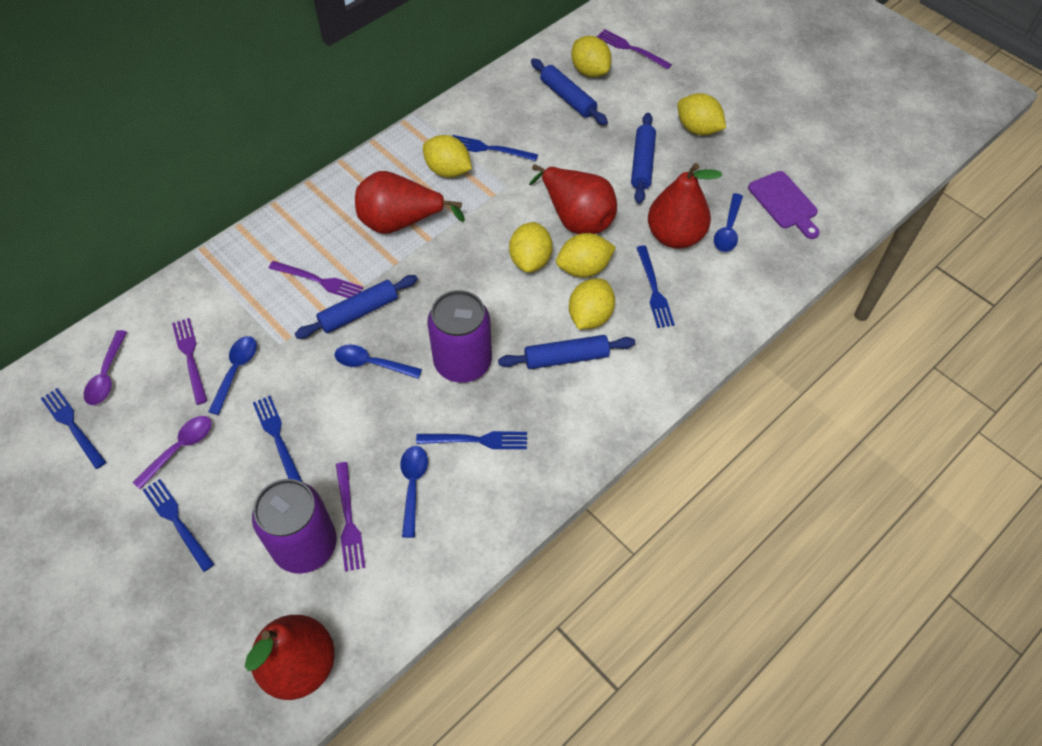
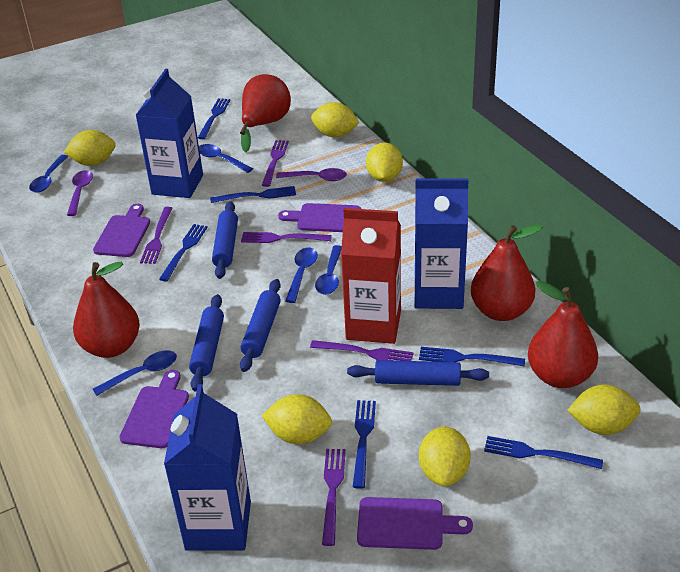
blue carton: none = 0 -> [136,69,203,198] [164,384,251,551] [414,178,469,309] = 3
blue spoon: [208,336,257,415] [335,345,422,379] [400,446,428,538] [714,193,743,252] = 4 -> [29,155,68,193] [93,350,177,396] [199,144,253,173] [285,248,318,303] [315,245,342,295] = 5
purple can: [252,479,337,574] [427,290,492,382] = 2 -> none = 0
purple cutting board: [748,171,820,239] = 1 -> [93,204,150,257] [119,370,189,448] [278,203,361,232] [357,497,473,550] = 4
purple fork: [172,318,207,405] [269,261,363,298] [336,462,365,572] [596,29,672,69] = 4 -> [140,207,173,264] [241,232,332,243] [262,140,289,187] [310,340,414,361] [322,449,346,546] = 5
red carton: none = 0 -> [341,208,401,344] = 1

